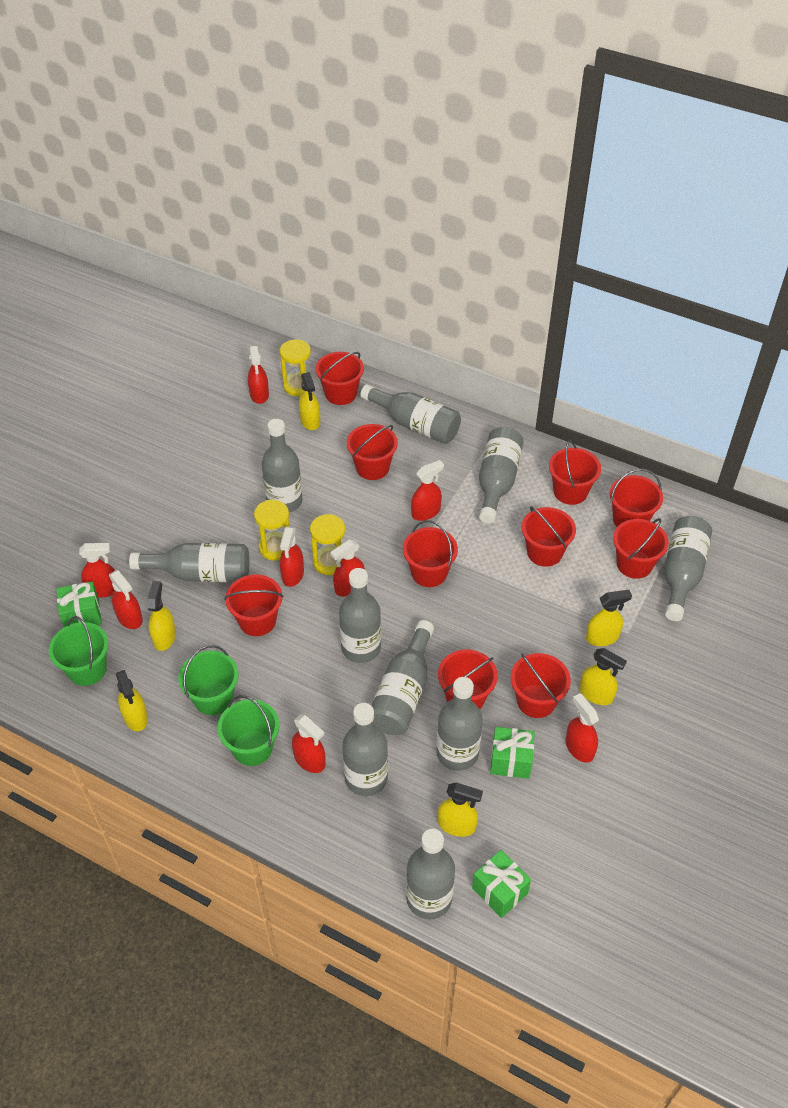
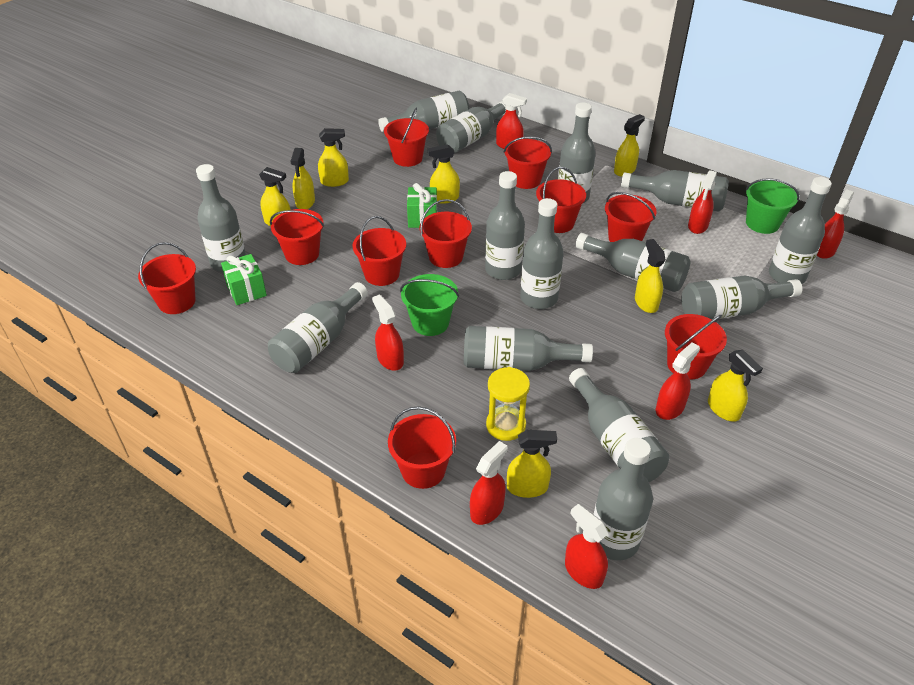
green bucket: [49,616,109,686] [178,645,238,715] [218,695,279,766] = 3 -> [400,274,459,336] [745,178,800,234] = 2
green gift: [57,581,102,627] [472,850,531,918] [490,727,535,779] = 3 -> [221,254,267,305] [407,183,437,228] = 2
grey bottle: [129,543,249,582] [261,419,303,513] [339,568,381,663] [342,703,388,796] [360,384,461,444] [371,620,434,735] [406,829,455,919] [436,677,483,771] [479,427,524,524] [664,516,712,621] = 10 -> [196,164,246,272] [268,282,368,373] [378,91,469,132] [436,100,506,153] [464,326,593,371] [485,171,525,280] [520,198,564,309] [558,102,596,203] [569,368,669,482] [575,233,691,292] [593,438,653,560] [621,170,729,212] [681,276,803,320] [769,177,832,284] = 14
red spray bottle: [79,543,115,598] [109,570,143,629] [248,346,269,404] [280,526,304,587] [292,714,326,773] [330,539,365,596] [411,460,444,521] [565,693,599,763] = 8 -> [372,294,404,371] [470,441,508,525] [496,93,527,149] [565,504,608,589] [656,342,700,420] [688,170,717,234] [817,189,854,259] = 7
yellow hourglass: [254,500,289,561] [280,339,311,396] [310,514,345,575] = 3 -> [486,367,530,441] = 1
yellow spray bottle: [116,670,148,731] [147,581,176,651] [299,372,320,430] [438,782,483,837] [579,648,627,705] [586,590,632,646] = 6 -> [259,167,291,227] [291,148,315,209] [318,128,349,187] [428,144,460,204] [507,430,557,498] [614,114,645,176] [635,239,665,313] [708,350,763,422] = 8

